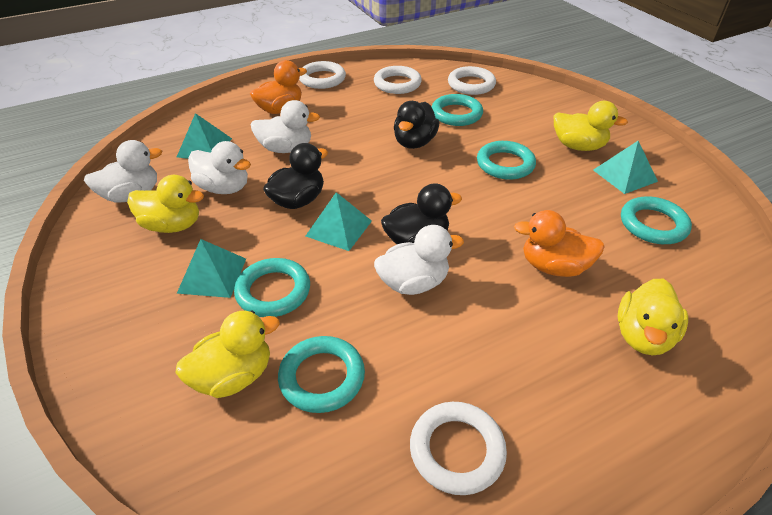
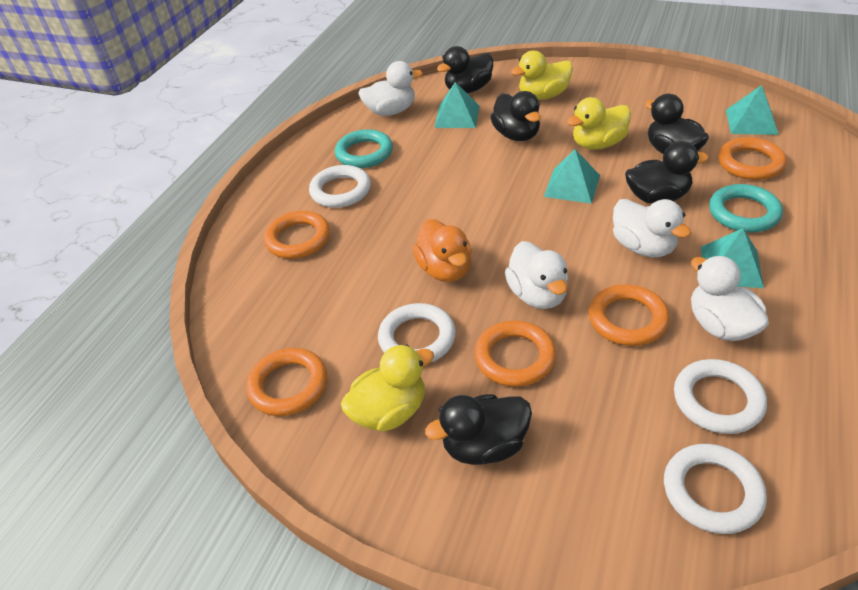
black duck: [263,143,328,209] [381,183,462,244] [394,101,439,149] = 3 -> [425,394,532,465] [437,46,493,93] [490,91,541,141] [625,141,709,204] [644,94,709,154] = 5
orange duck: [250,60,307,114] [514,210,605,277] = 2 -> [413,219,472,282] = 1
orange ring: none = 0 -> [246,348,328,416] [264,211,330,259] [474,321,556,387] [589,284,670,346] [718,137,787,180] = 5
turquoise ring: [234,258,310,317] [278,336,365,413] [432,94,483,126] [477,141,536,180] [621,196,692,244] = 5 -> [335,129,393,168] [709,184,783,233] = 2
yellow duck: [127,175,204,233] [175,310,280,398] [554,101,628,151] [618,279,688,356] = 4 -> [341,345,434,432] [511,51,573,100] [567,97,631,150] = 3

